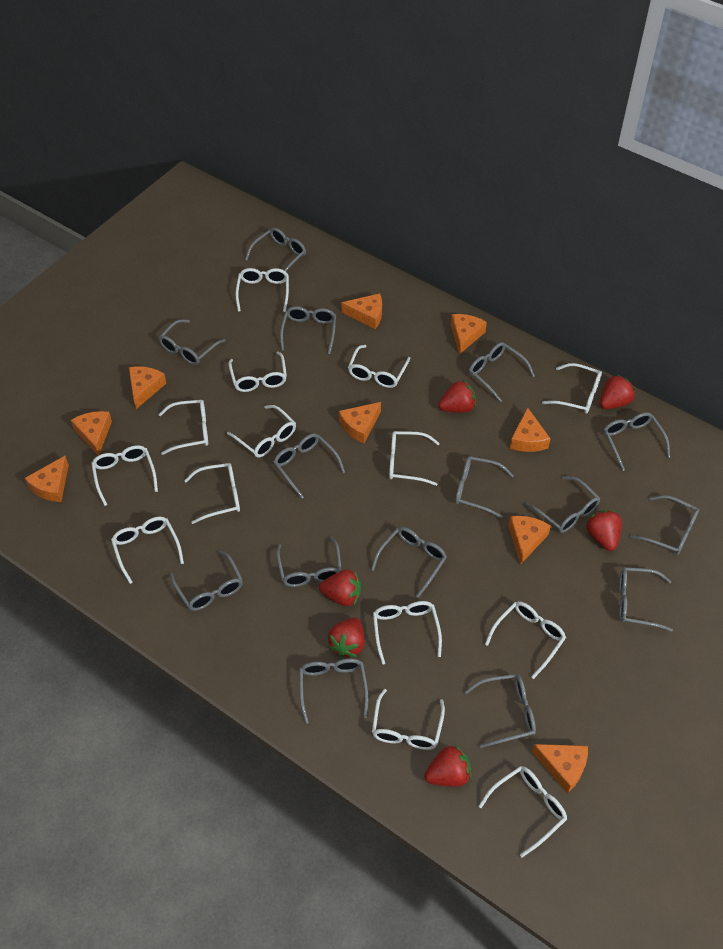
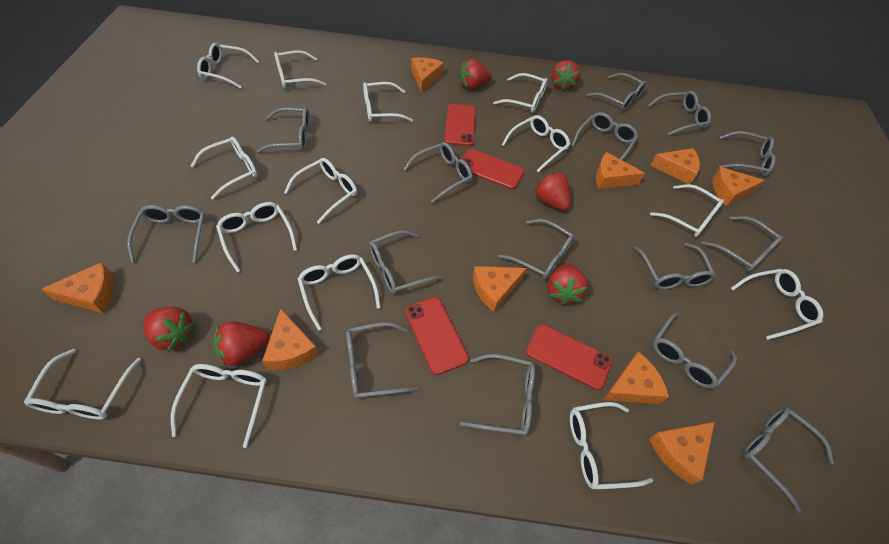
red phone: none = 0 -> [405,297,469,375] [444,104,476,146] [462,149,524,189] [526,324,612,390] = 4

